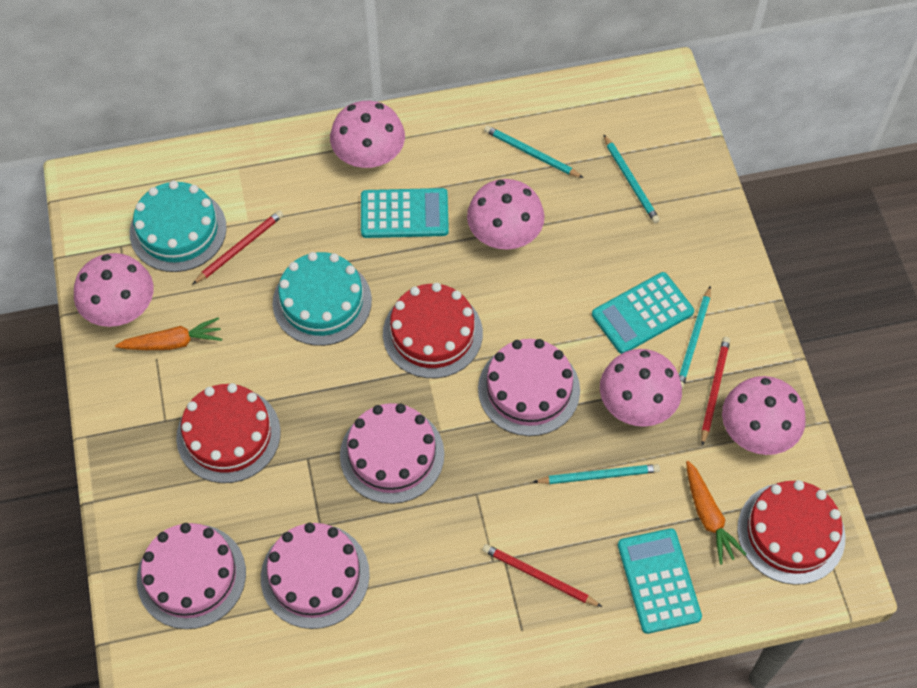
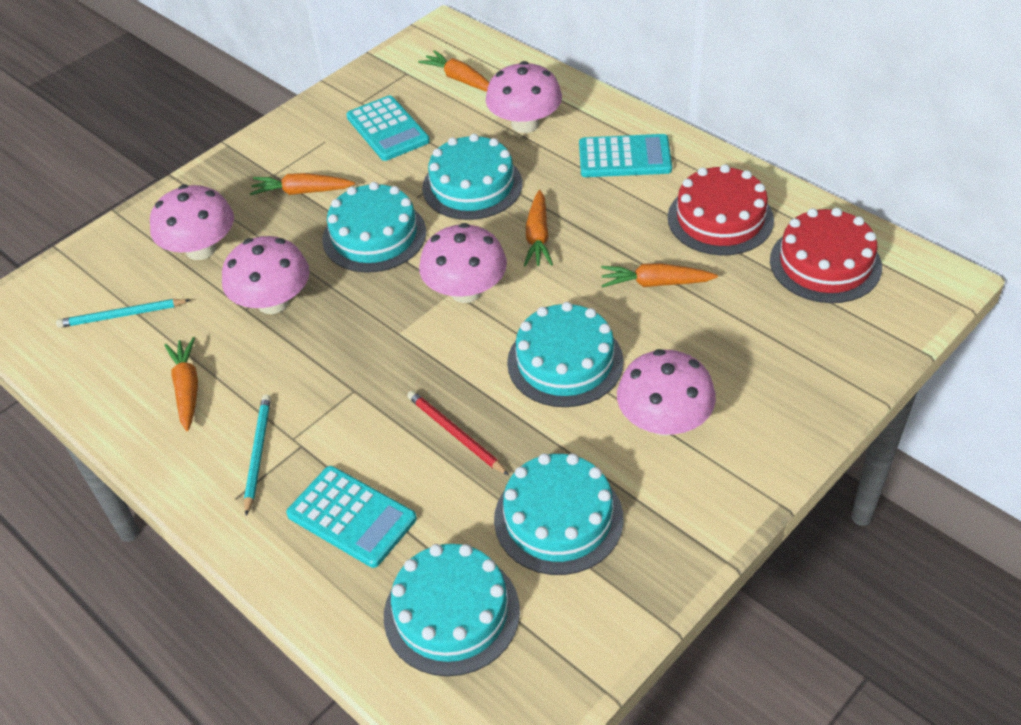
orange carrot: [115,317,222,350] [686,461,746,564] = 2 -> [164,337,198,431] [249,173,355,196] [418,50,490,91] [524,190,553,266] [601,263,718,288] = 5
pink cake: [137,523,246,629] [261,523,370,629] [340,403,444,504] [478,339,580,436] = 4 -> none = 0
red cake: [176,383,281,483] [383,283,483,378] [737,480,845,585] = 3 -> [668,164,774,255] [770,208,882,303] = 2
red pencil: [192,210,283,285] [482,544,602,607] [701,337,730,446] = 3 -> [407,391,509,475] = 1
turquoise cake: [130,181,227,272] [273,252,372,346] = 2 -> [322,182,426,273] [384,544,520,676] [422,134,522,220] [494,453,624,575] [507,302,624,407] = 5
turquoise pencil: [484,125,583,178] [533,464,660,484] [603,134,660,223] [679,286,711,389] = 4 -> [56,299,190,328] [244,394,271,516] = 2

